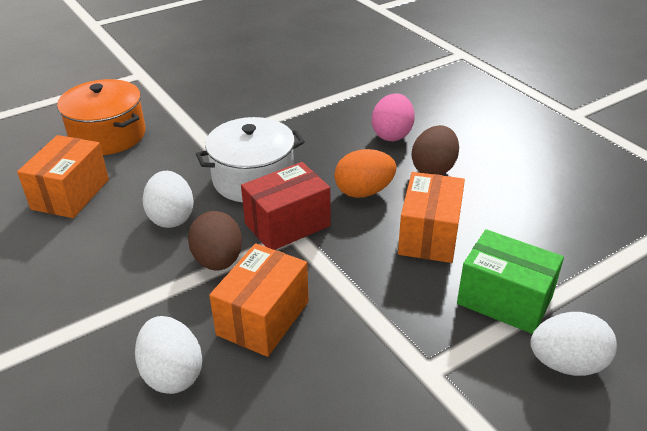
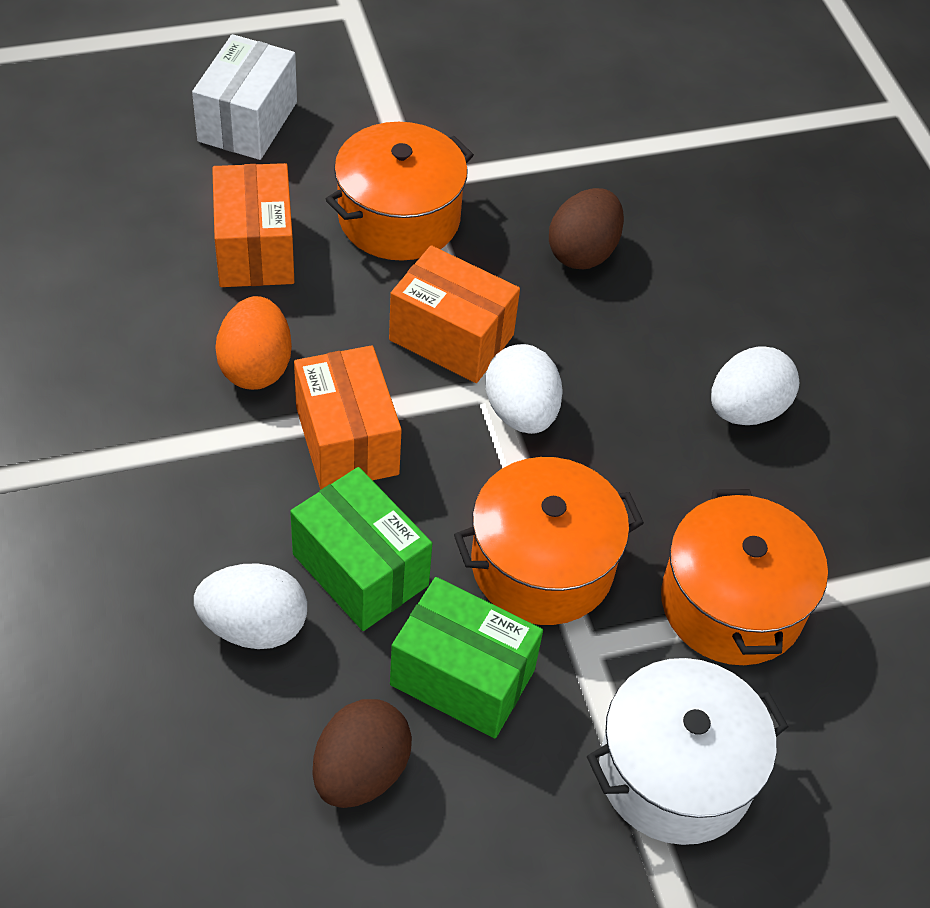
green box: [457,229,564,334] = 1 -> [290,467,432,631] [390,577,543,738] = 2
orange pot: [57,79,145,155] = 1 -> [326,122,474,261] [454,457,644,625] [661,489,828,665] = 3
pink egg: [372,93,415,141] = 1 -> none = 0
red box: [241,162,331,250] = 1 -> none = 0
white box: none = 0 -> [192,34,297,160] = 1

